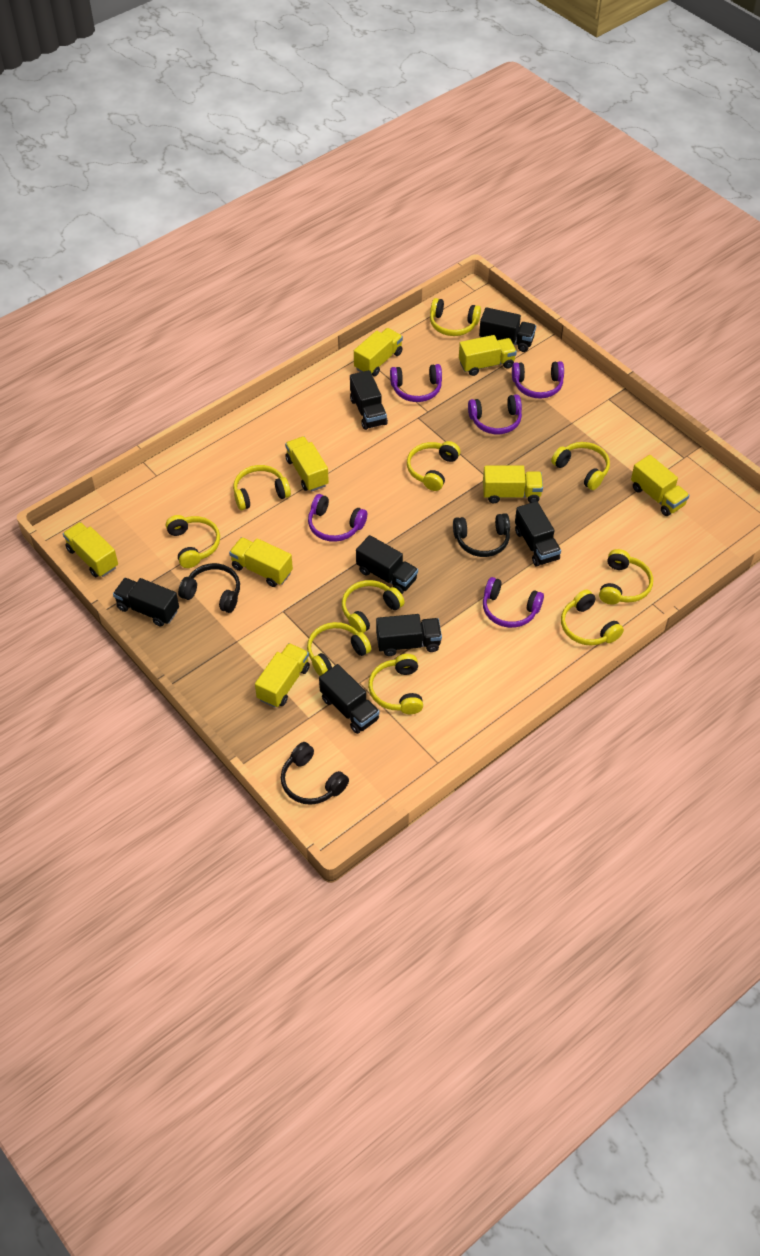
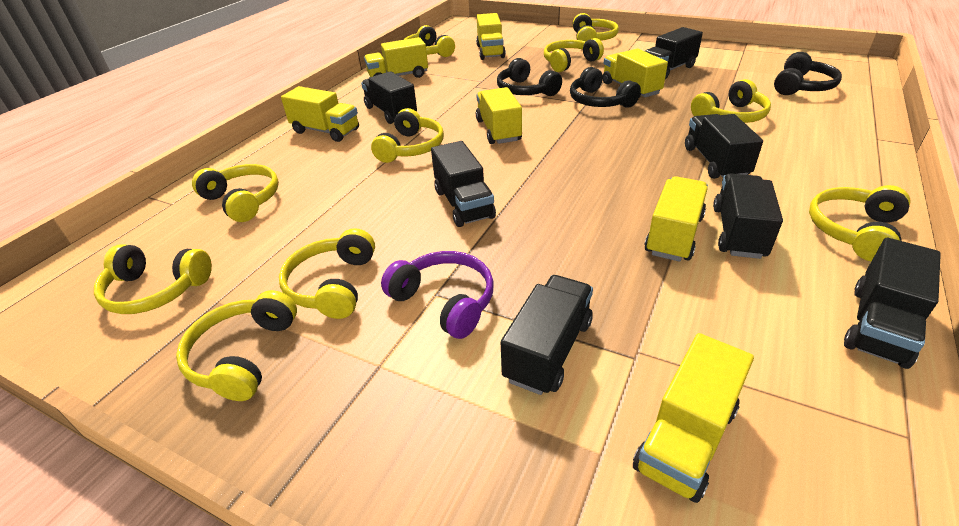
purple headphones: [308,494,367,542] [390,364,442,402] [468,394,522,434] [483,577,544,628] [512,361,564,398] = 5 -> [381,251,494,339] = 1
yellow truck: [63,522,118,577] [229,537,293,587] [255,643,310,708] [285,436,329,492] [354,328,403,376] [459,335,517,376] [483,465,543,503] [631,455,689,516] = 8 -> [281,86,359,142] [364,37,428,78] [476,13,506,60] [476,87,522,144] [603,48,668,97] [633,333,754,503] [644,176,708,262] = 7

